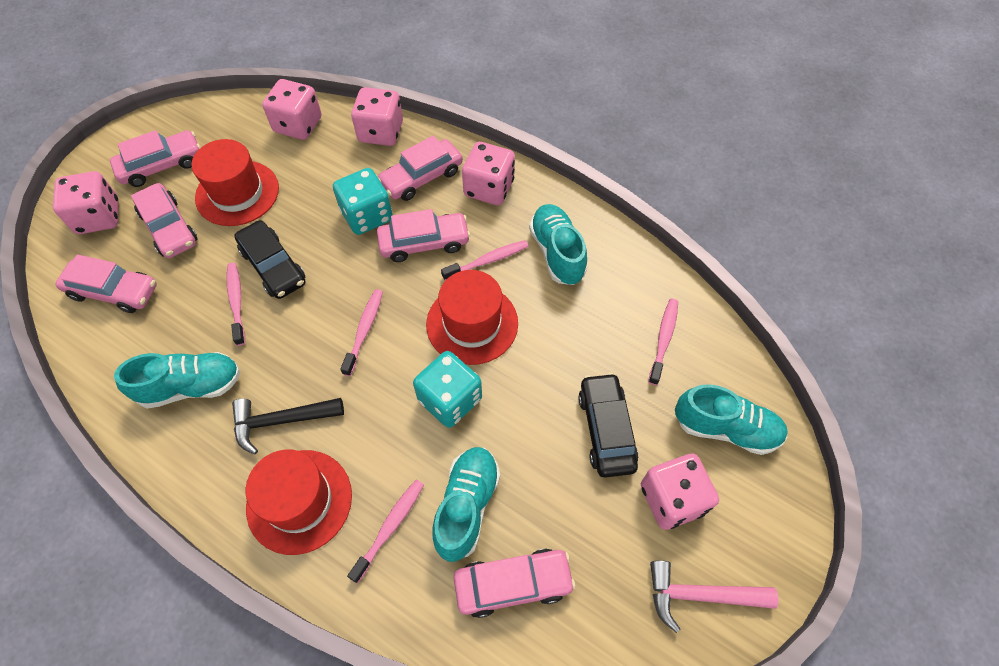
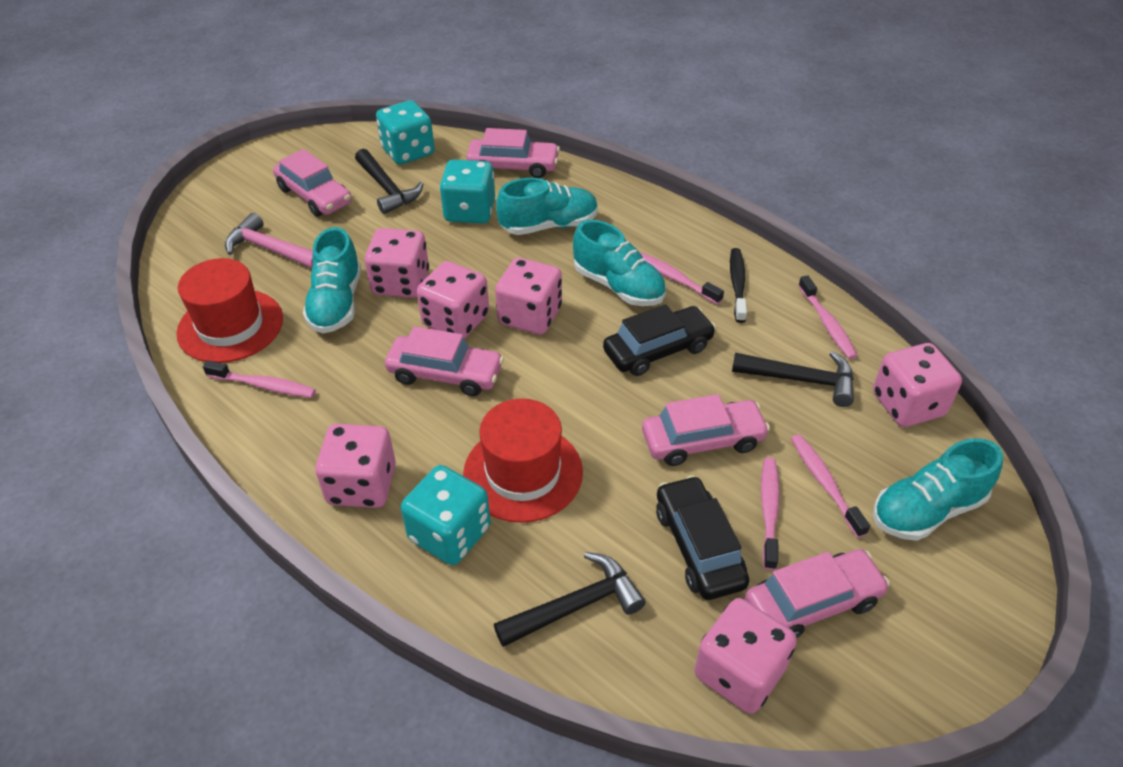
black hammer: [232,398,344,455] = 1 -> [355,149,423,214] [494,552,646,647] [732,351,854,407] = 3
black toothbrush: none = 0 -> [730,248,747,323] = 1
pink car: [55,255,157,313] [110,130,201,187] [131,183,198,258] [377,209,471,262] [378,136,463,201] [454,549,576,618] = 6 -> [273,149,352,217] [385,326,504,396] [466,128,560,178] [642,394,770,466] [745,549,890,638] = 5
pink dice: [53,171,119,234] [262,79,321,140] [351,87,403,146] [462,142,515,205] [641,454,719,530] = 5 -> [315,424,396,508] [365,228,429,298] [417,261,489,339] [495,258,562,335] [695,598,797,714] [873,343,962,427] = 6
red hat: [191,139,279,226] [246,449,352,555] [426,270,518,365] = 3 -> [176,258,283,363] [463,398,583,523] = 2
turquoise dice: [333,168,393,235] [413,351,482,428] = 2 -> [376,100,435,165] [401,465,491,565] [440,160,495,224] = 3

